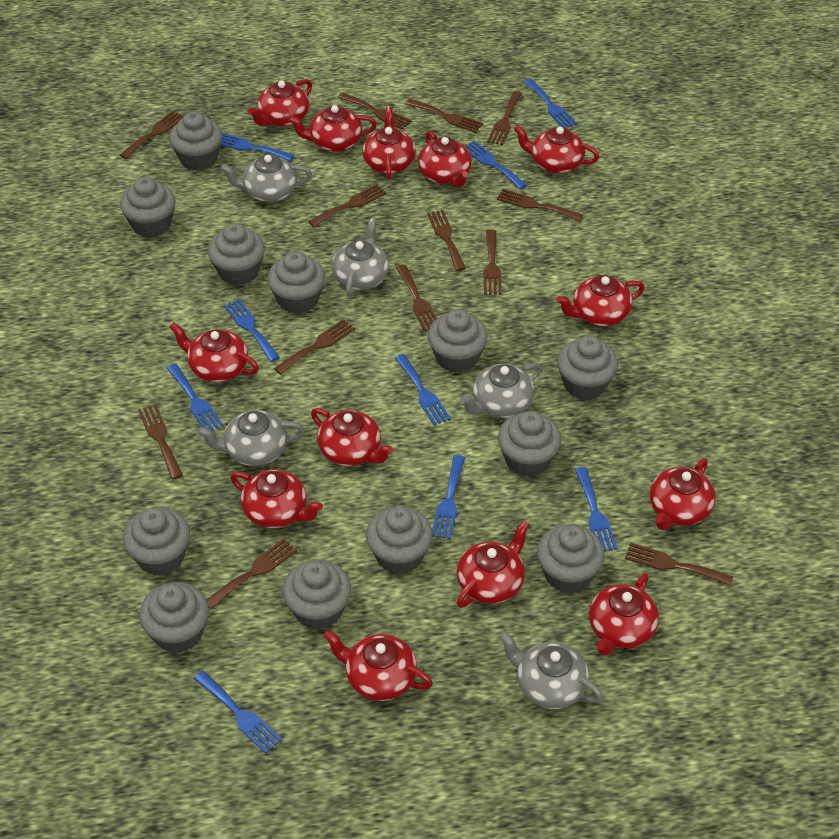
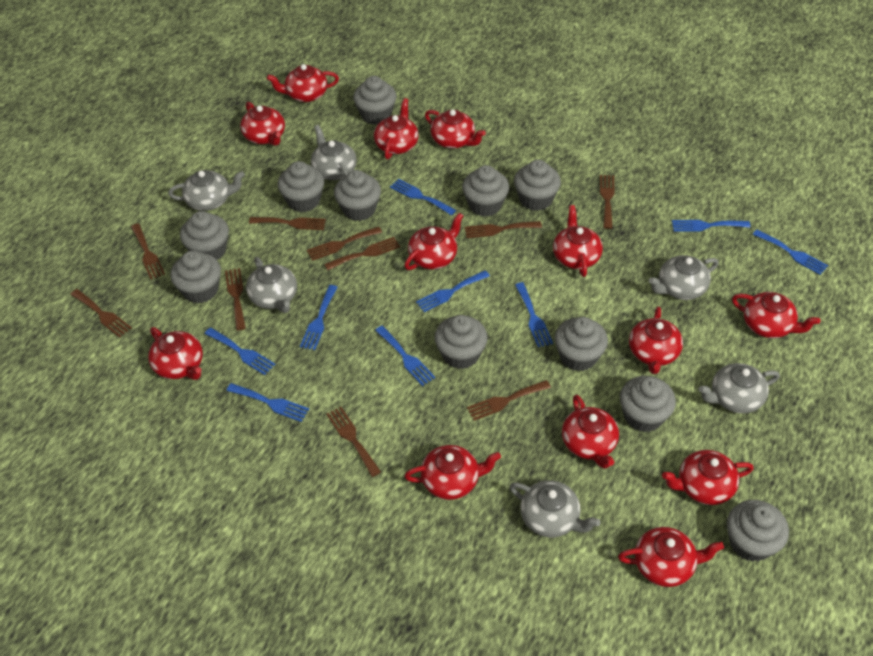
brown fork: [120,111,184,159] [138,404,183,479] [207,539,297,609] [274,319,355,374] [308,184,387,227] [337,92,412,130] [396,264,437,331] [405,99,483,133] [427,210,466,271] [483,229,502,295] [487,91,522,145] [497,189,583,221] [625,543,733,586] = 13 -> [70,289,132,338] [131,223,165,279] [225,268,246,330] [249,217,326,230] [307,227,382,261] [324,237,400,270] [326,407,381,477] [465,221,542,238] [467,380,551,421] [600,175,615,229] = 10
grey cupcake: [120,177,176,237] [123,507,190,576] [139,582,209,653] [169,111,222,171] [208,223,265,285] [267,251,325,314] [283,560,351,630] [366,506,433,574] [428,309,488,373] [498,411,561,477] [537,524,604,593] [557,336,618,400] = 12 -> [170,251,221,303] [180,211,229,260] [278,161,324,212] [334,170,381,221] [353,76,397,125] [435,315,488,369] [462,165,509,217] [514,160,561,211] [555,317,608,371] [620,376,676,432] [727,500,789,562] = 11
grey teapot: [197,410,304,466] [220,155,312,202] [332,218,389,297] [460,363,541,418] [499,631,603,709] = 5 -> [168,170,245,211] [246,257,297,313] [311,125,357,180] [509,480,600,537] [649,255,718,300] [699,363,780,413] = 6

